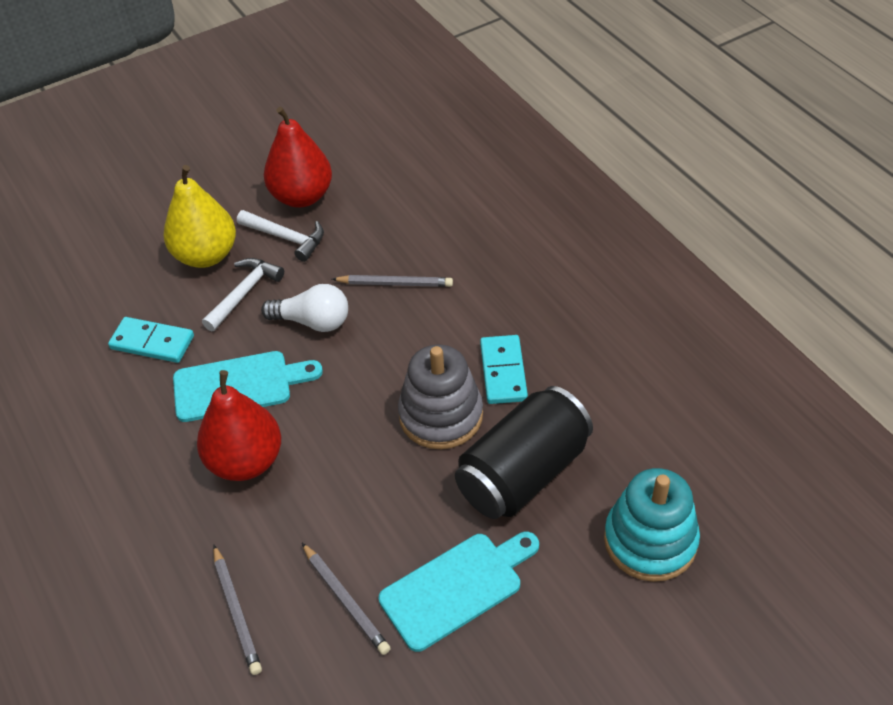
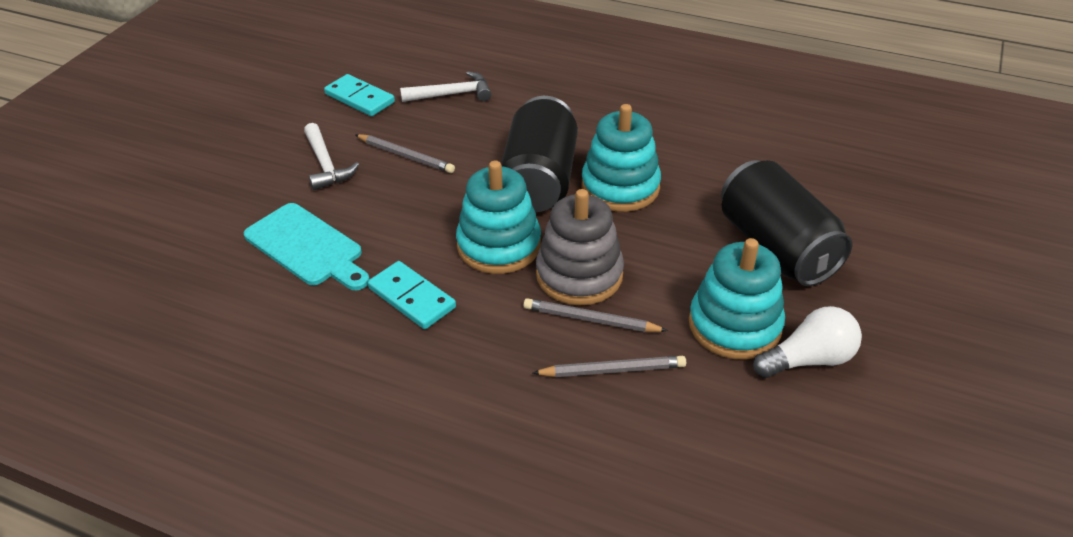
black can: [455,386,593,519] = 1 -> [501,96,578,212] [721,160,852,286] = 2
red pear: [197,370,281,481] [264,107,332,208] = 2 -> none = 0
turquoise cutting board: [173,351,323,422] [379,532,539,652] = 2 -> [244,203,369,290] = 1
turquoise stacking toy: [604,468,700,582] = 1 -> [456,161,541,274] [582,104,661,212] [689,238,785,359] = 3
yellow pear: [164,165,236,268] = 1 -> none = 0

